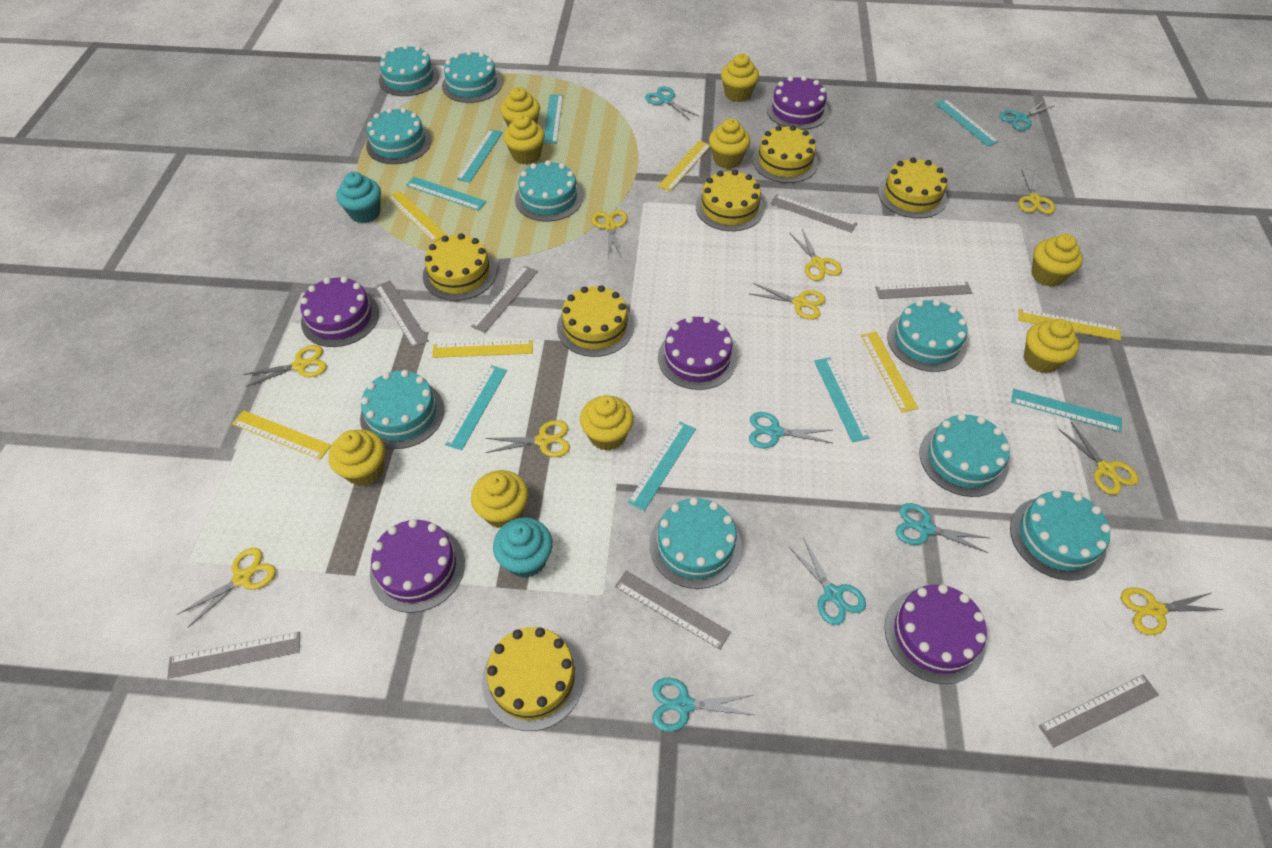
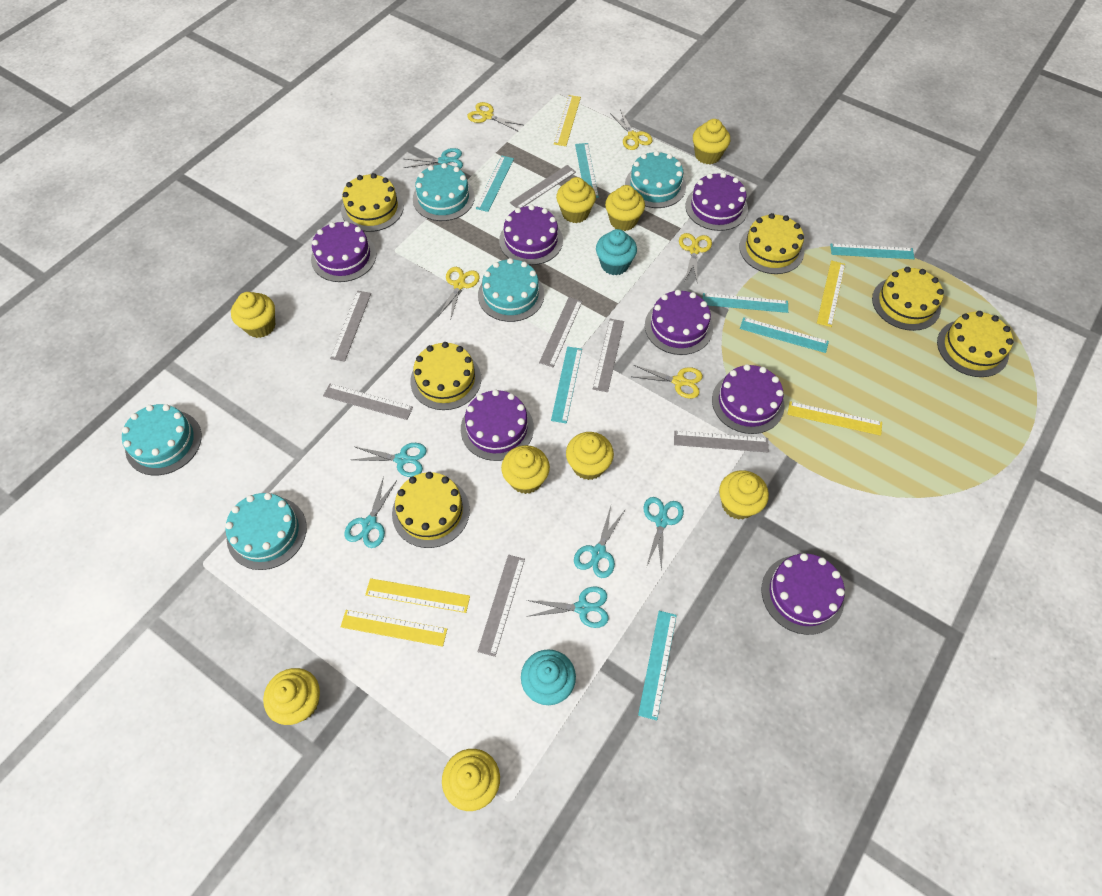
purple cake: [300,277,379,347] [370,519,465,613] [658,316,737,390] [766,76,829,130] [885,584,987,684] = 5 -> [311,221,376,282] [461,389,534,461] [499,205,563,265] [645,290,713,355] [685,172,748,231] [712,364,785,434] [762,553,845,635] = 7
turquoise cake: [360,370,445,449] [366,108,431,164] [379,44,439,96] [442,50,502,103] [515,160,583,222] [650,497,742,589] [887,299,968,372] [919,414,1010,497] [1010,490,1111,581] = 9 -> [122,404,202,475] [225,493,307,570] [413,163,475,221] [478,258,544,322] [625,151,686,208] = 5
turquoise ruler: [406,177,487,211] [445,365,507,450] [457,129,503,183] [543,94,563,144] [628,422,696,511] [814,357,869,442] [935,99,999,146] [1011,389,1122,432] = 8 -> [476,156,514,212] [551,346,582,424] [575,143,599,198] [638,611,677,720] [703,293,788,313] [740,317,829,353] [830,244,915,259] = 7
yellow ruler: [232,410,331,460] [387,191,447,242] [432,340,533,358] [658,141,710,192] [861,331,918,412] [1019,308,1121,341] = 6 -> [341,610,447,647] [365,578,470,613] [554,95,581,146] [788,401,882,436] [817,260,845,327] = 5
yellow scissors: [178,548,276,628] [243,345,327,387] [485,420,570,457] [592,210,627,258] [750,283,826,320] [790,229,842,281] [1019,169,1055,214] [1058,422,1139,495] [1121,587,1223,635] = 9 -> [438,267,480,321] [467,102,523,132] [610,110,653,150] [634,365,703,399] [679,233,712,284] = 5

